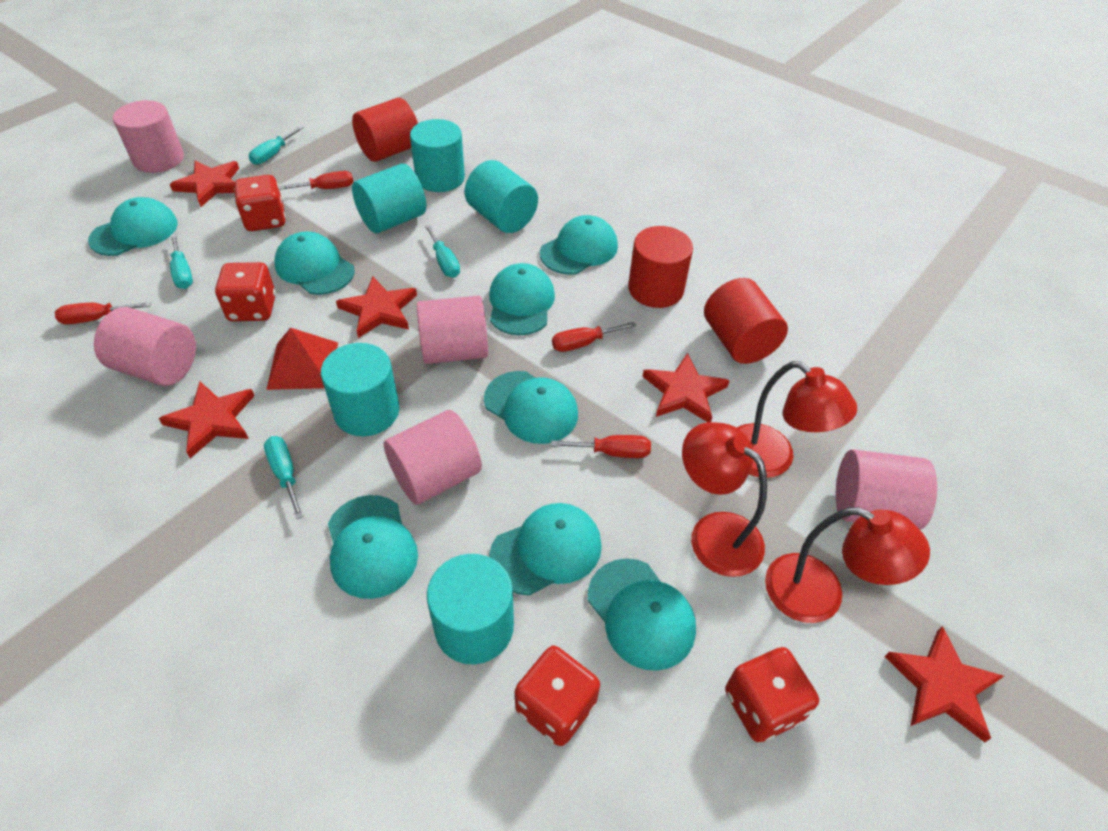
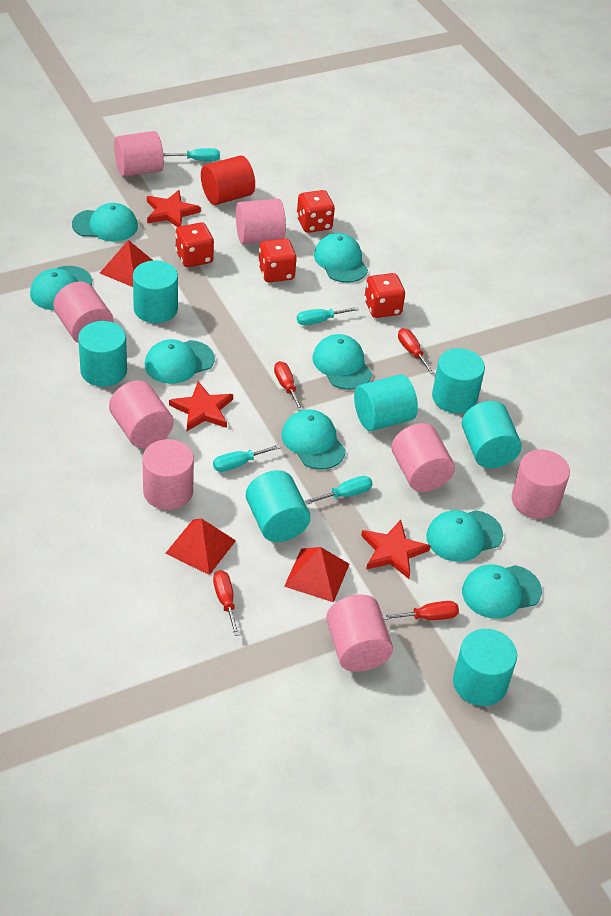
pink cylinder: [94,307,196,386] [113,100,184,173] [384,410,482,505] [417,296,488,364] [836,449,937,530] = 5 -> [53,281,113,343] [109,380,174,448] [114,131,164,177] [142,439,194,510] [236,199,286,244] [326,595,393,672] [391,423,455,492] [511,450,570,519] = 8
red cylinder: [352,98,418,162] [628,226,693,308] [704,278,788,364] = 3 -> [201,155,255,205] = 1
red lamp: [682,422,767,577] [737,361,857,478] [765,507,930,623] = 3 -> none = 0
red pyramid: [266,328,338,390] = 1 -> [100,240,152,287] [165,518,236,575] [284,547,350,602] = 3
red star: [159,382,254,458] [170,161,239,207] [336,277,417,338] [642,353,730,422] [884,626,1004,742] = 5 -> [147,190,201,227] [169,381,233,431] [361,520,430,579] = 3
turquoise cylinder: [321,343,399,436] [352,163,426,233] [410,119,465,192] [427,554,514,664] [465,160,538,233] = 5 -> [78,321,127,387] [133,260,178,323] [246,470,311,542] [354,374,418,431] [432,348,485,414] [453,629,517,706] [462,401,522,468] = 7

